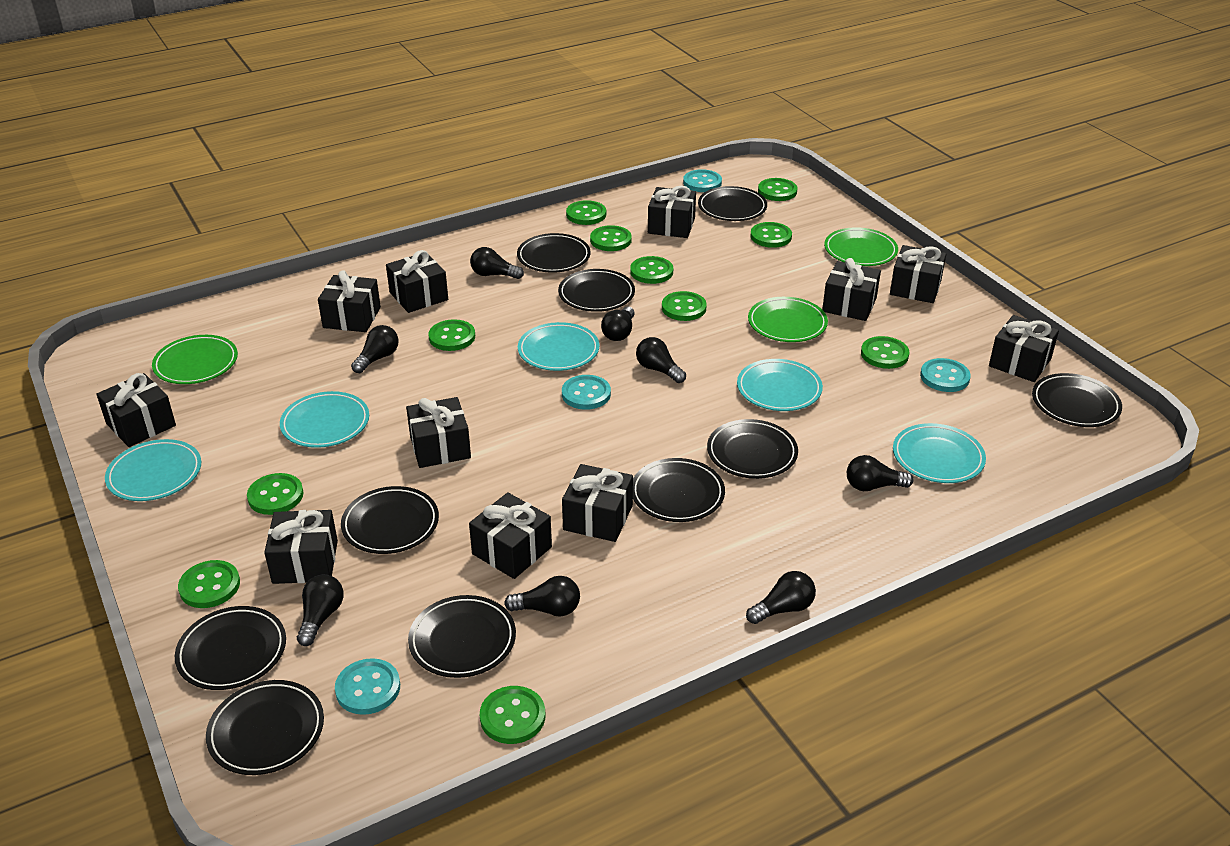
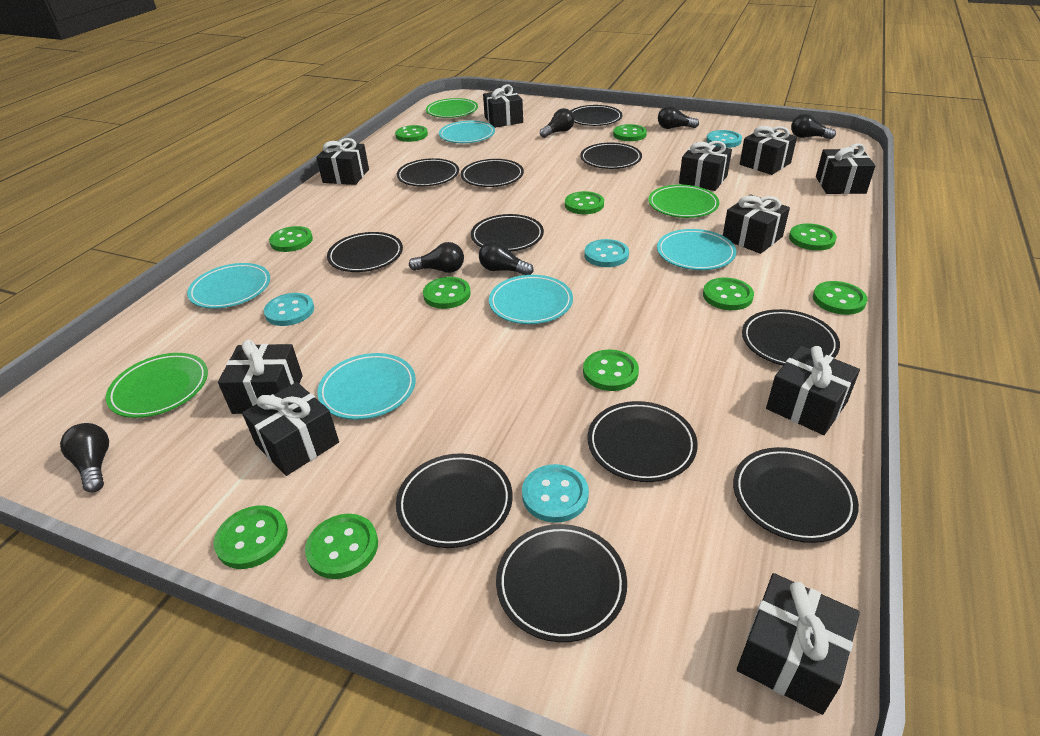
black gift: [96,373,176,447] [264,510,338,584] [318,270,381,332] [386,250,448,313] [406,397,471,468] [469,492,552,579] [562,464,633,542] [648,186,696,238] [822,258,881,321] [890,245,946,303] [989,315,1059,382] = 11 -> [218,340,303,414] [242,382,339,476] [316,138,369,185] [483,84,523,128] [679,141,732,191] [723,194,790,254] [737,573,860,715] [740,126,797,175] [766,346,860,435] [816,143,875,194] = 10
black light bulb: [297,574,344,646] [351,325,399,373] [470,247,524,279] [504,576,580,616] [601,307,635,341] [636,337,686,383] [746,571,816,624] [847,455,914,491] = 8 -> [60,423,109,492] [409,242,464,273] [479,240,533,275] [540,108,574,138] [658,106,699,129] [791,114,836,139] = 6
black plate: [175,606,286,690] [206,680,324,775] [341,486,439,554] [408,595,516,678] [517,233,591,273] [558,269,635,312] [633,458,725,522] [698,186,767,221] [707,419,798,479] [1032,373,1122,427] = 10 -> [327,232,403,272] [396,453,513,548] [397,158,459,186] [461,159,524,187] [471,214,544,252] [496,524,627,642] [571,105,622,126] [580,143,642,169] [588,401,698,482] [733,447,859,543] [742,309,840,366] = 11

